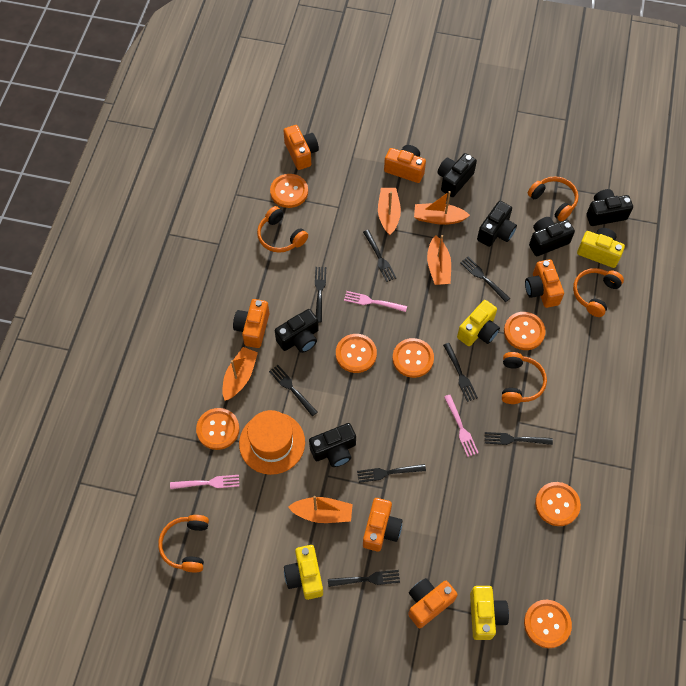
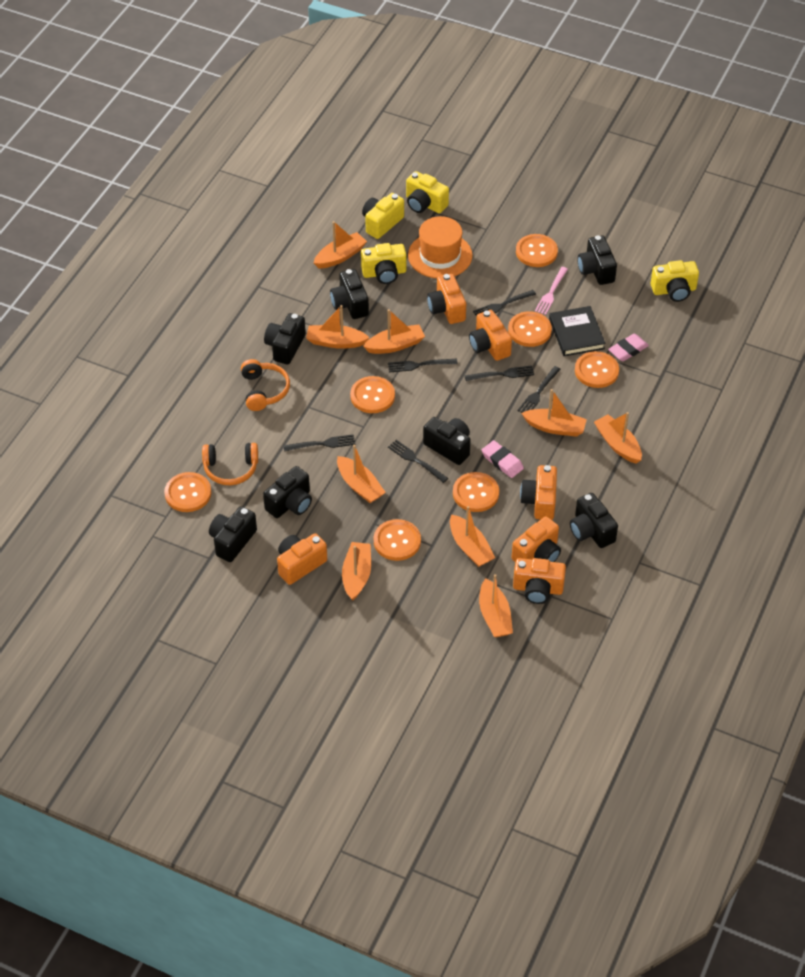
black book: none = 0 -> [549,306,606,356] = 1
black camera: [275,309,319,353] [309,423,356,467] [437,153,477,197] [477,201,517,247] [529,217,575,256] [586,189,633,226] = 6 -> [209,506,257,562] [263,466,312,518] [264,313,306,365] [330,269,369,319] [423,417,471,465] [570,493,618,548] [578,235,617,285] = 7
black fork: [269,365,317,416] [315,267,326,323] [328,570,400,587] [357,464,426,483] [363,230,396,282] [443,343,478,402] [460,257,510,302] [485,432,553,445] = 8 -> [283,434,355,451] [388,359,458,372] [388,440,448,483] [464,365,534,381] [473,290,536,317] [518,366,561,413] = 6
orange boat: [222,347,258,401] [288,496,353,523] [378,188,401,236] [414,191,470,225] [427,235,451,285] = 5 -> [306,305,370,349] [314,221,367,268] [337,445,386,503] [342,542,371,601] [363,309,425,354] [450,506,495,567] [479,574,513,638] [521,389,587,437] [594,412,642,464] = 9
orange headphones: [158,515,209,572] [257,206,308,253] [502,352,547,404] [528,176,579,222] [573,268,624,317] = 5 -> [202,443,258,485] [241,359,290,411] = 2
pink eraser: none = 0 -> [482,440,524,478] [608,334,649,361] = 2
pink fork: [170,475,239,489] [344,291,407,312] [444,395,479,457] = 3 -> [535,267,568,315] = 1

